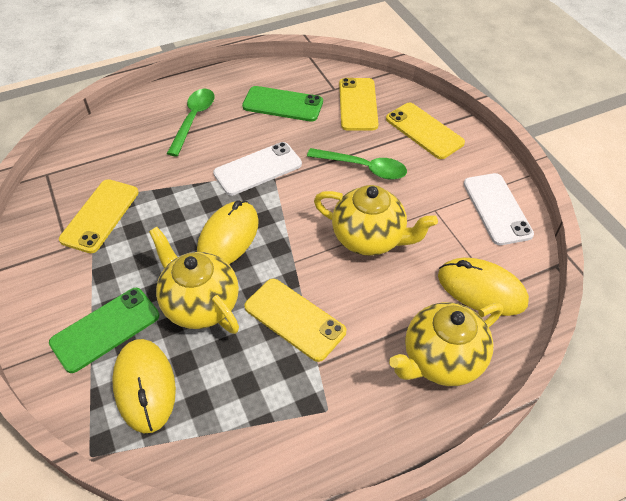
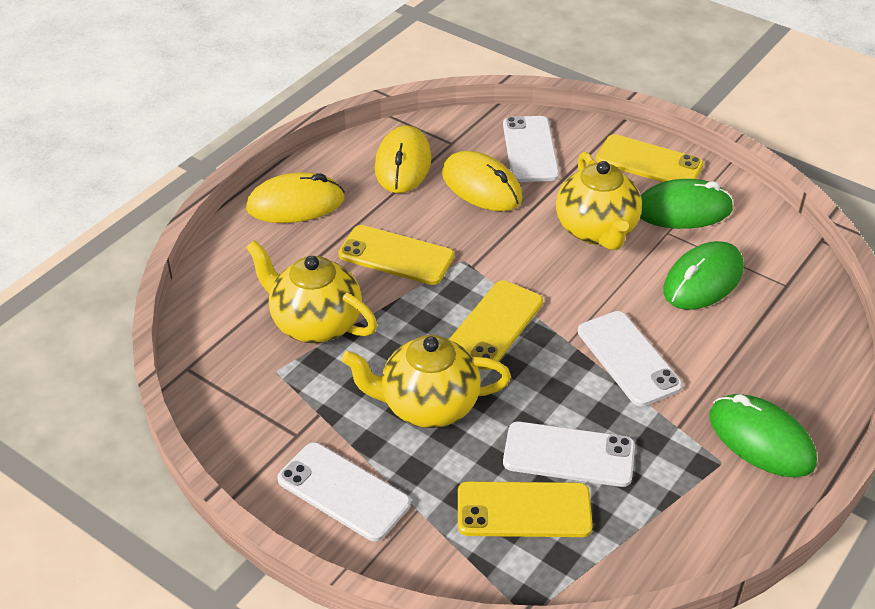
green mouse: none = 0 -> [640,179,734,229] [663,241,744,310] [709,394,817,477] = 3
green phone: [49,288,159,373] [242,86,323,122] = 2 -> none = 0
green spoon: [167,89,214,156] [307,148,407,180] = 2 -> none = 0
white phone: [213,142,302,196] [464,173,534,245] = 2 -> [277,442,411,542] [503,116,559,182] [503,421,635,487] [578,311,683,407] = 4

